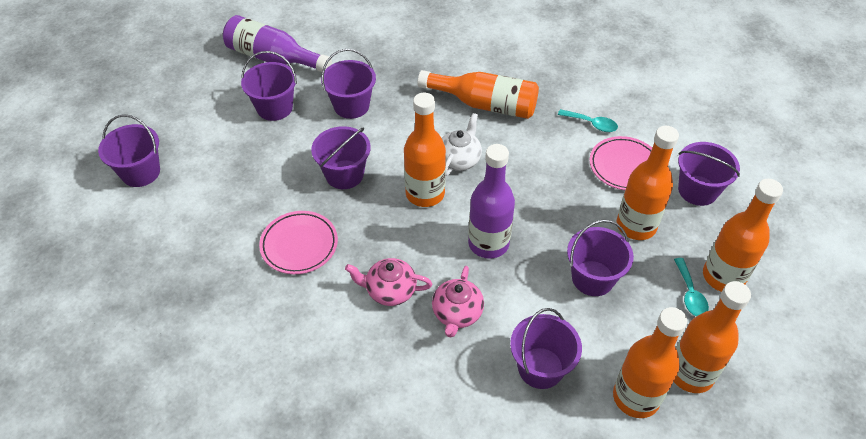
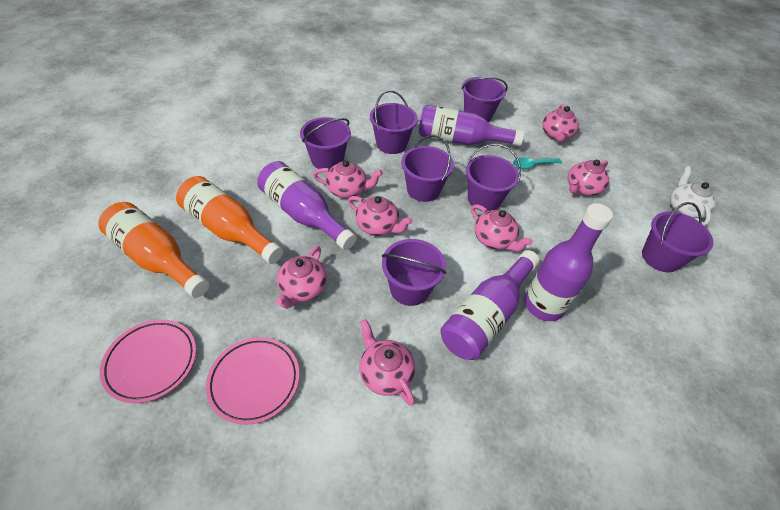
orange bottle: [404,93,446,207] [417,70,539,119] [613,307,687,418] [617,126,679,240] [674,281,751,393] [703,179,783,292] = 6 -> [98,202,209,298] [176,176,283,264] = 2
pink teapot: [345,258,432,306] [432,266,484,338] = 2 -> [276,246,327,309] [313,160,383,198] [348,196,412,236] [359,319,415,406] [471,204,533,252] [542,104,579,142] [568,160,609,196] = 7
purple bottle: [223,15,332,72] [468,144,515,259] = 2 -> [257,161,357,250] [419,105,524,146] [441,250,540,360] [524,203,613,321] = 4
turquoise spoon: [558,109,618,132] [674,258,709,317] = 2 -> [513,158,562,169] = 1

